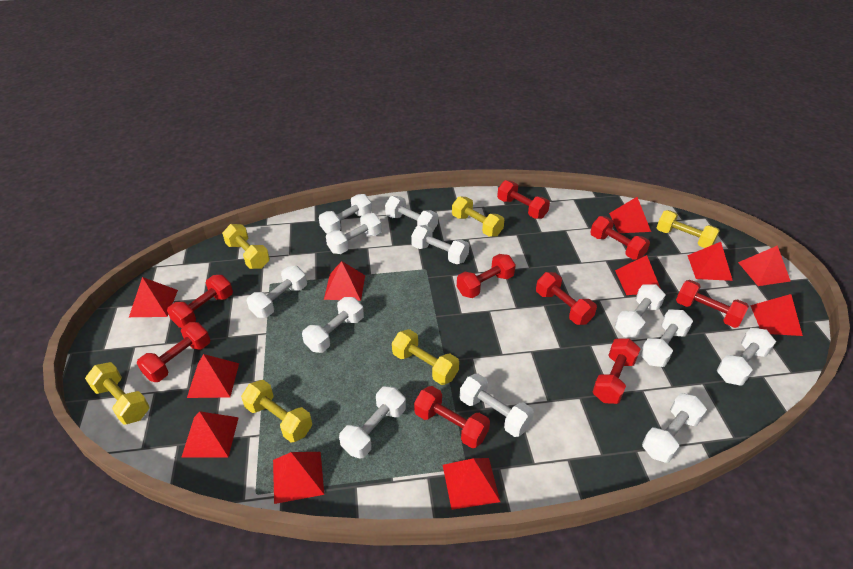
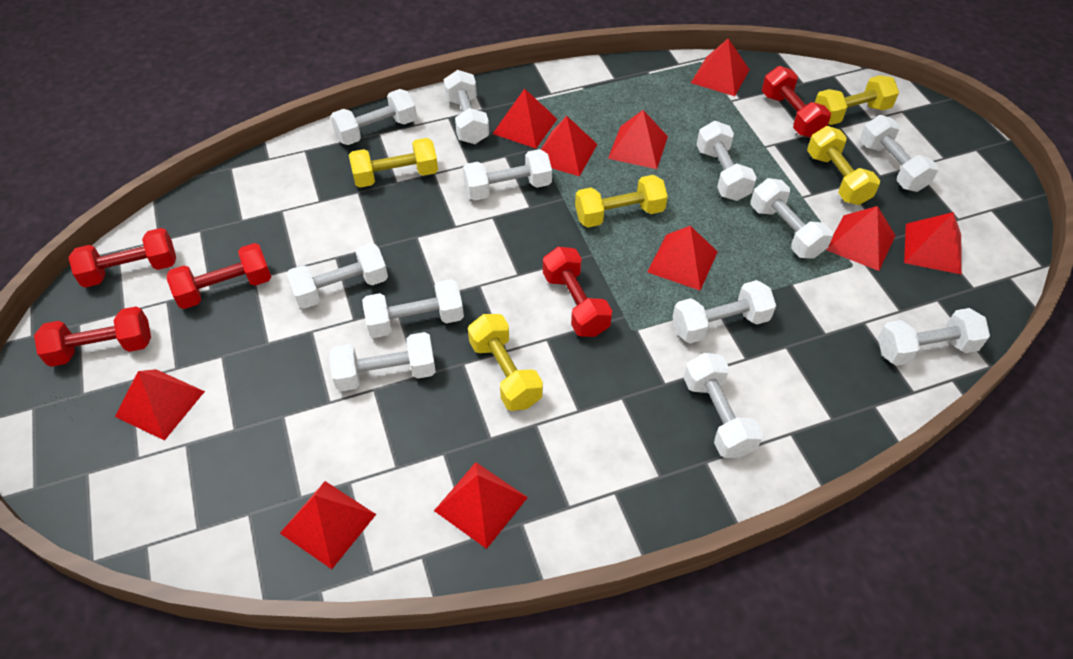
red dumbbell: [137,322,210,382] [167,275,233,328] [414,386,490,448] [457,254,516,298] [497,180,550,219] [536,272,597,325] [590,216,650,260] [593,338,640,404] [676,280,749,328] = 9 -> [34,306,151,367] [68,228,176,288] [167,243,271,309] [543,247,612,337] [762,66,831,138] = 5
red pyramid: [129,277,178,317] [181,411,239,458] [187,354,239,398] [273,452,324,504] [324,261,365,301] [443,458,500,510] [609,197,651,233] [615,255,661,295] [687,242,733,281] [738,245,790,286] [750,294,803,336] = 11 -> [115,369,205,441] [280,481,376,569] [434,462,528,549] [493,88,557,149] [541,116,597,176] [608,110,668,169] [648,226,718,290] [691,38,750,96] [826,206,896,271] [904,212,962,275] = 10
yellow dumbbell: [85,362,150,425] [222,224,270,269] [241,380,312,442] [392,329,459,385] [452,196,504,237] [657,210,720,248] = 6 -> [349,138,438,188] [468,314,543,411] [575,175,668,228] [807,126,880,205] [815,75,899,125] = 5

